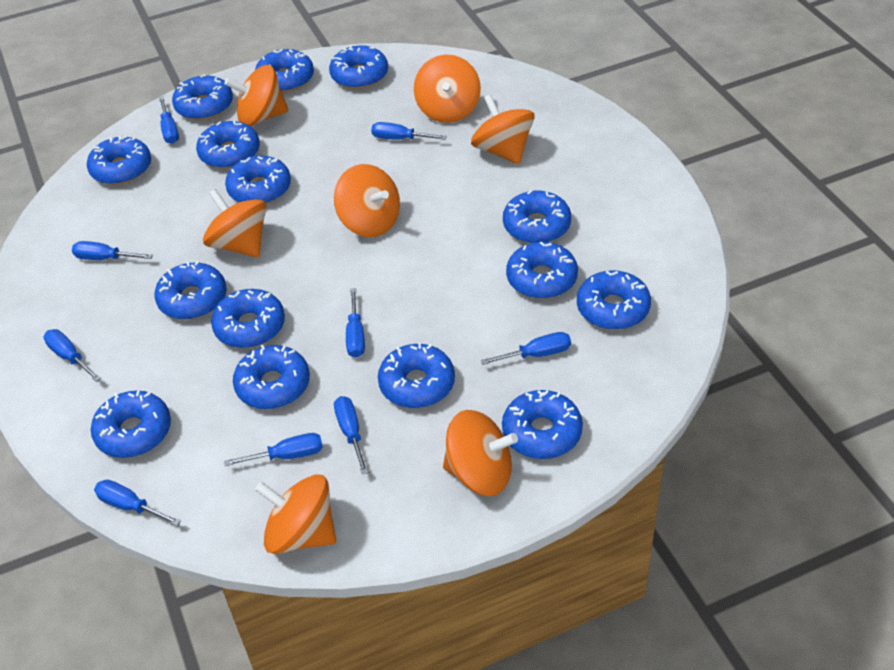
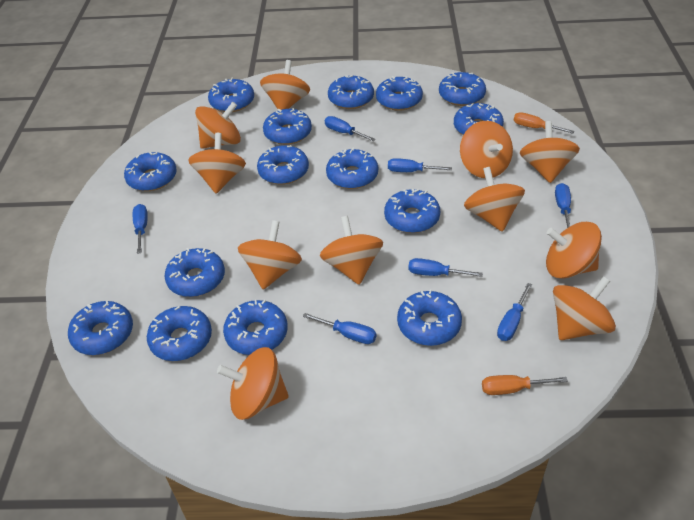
blue screwdriver: [44,329,101,382] [72,241,153,260] [94,480,181,526] [159,97,179,144] [224,433,323,466] [334,396,368,475] [346,288,365,358] [371,122,447,140] [481,332,571,365] = 9 -> [133,204,148,254] [303,313,376,344] [325,116,376,141] [388,158,452,172] [408,258,483,277] [497,283,532,341] [555,183,571,228] = 7
orange screwdriver: none = 0 -> [482,375,568,395] [514,112,574,134] = 2
orange spinning top: [203,189,266,258] [224,65,288,126] [255,475,336,554] [334,164,400,237] [414,55,481,123] [443,410,518,496] [471,94,535,164] = 7 -> [188,133,246,194] [195,102,241,149] [217,347,289,420] [238,220,302,289] [260,60,310,110] [320,216,383,285] [460,121,513,178] [464,167,525,232] [520,121,580,183] [546,222,602,279] [553,276,616,340] = 11

